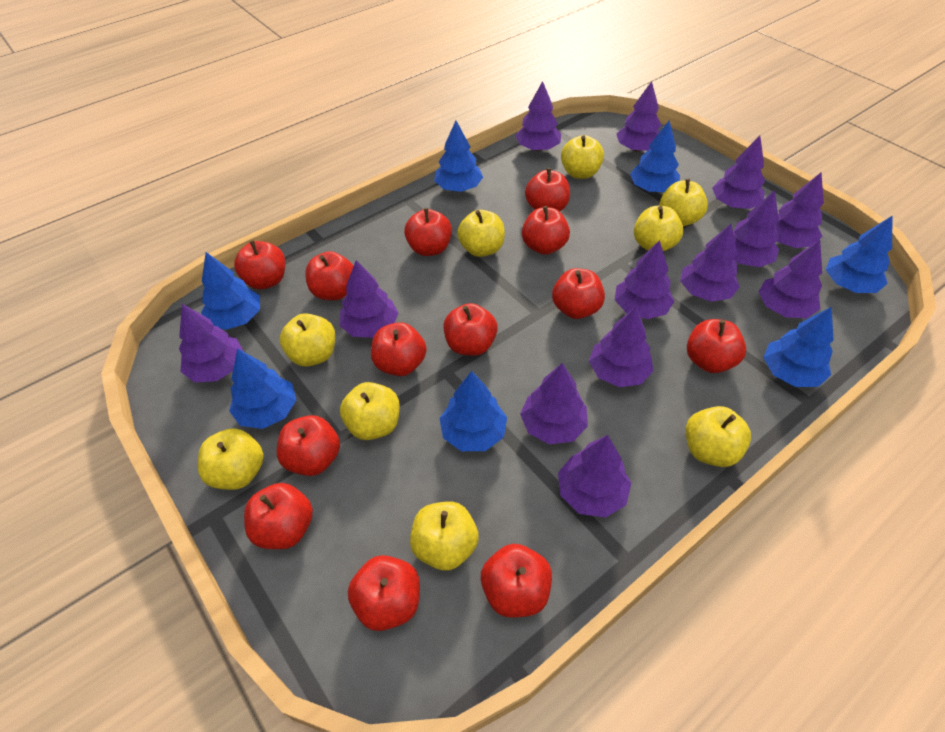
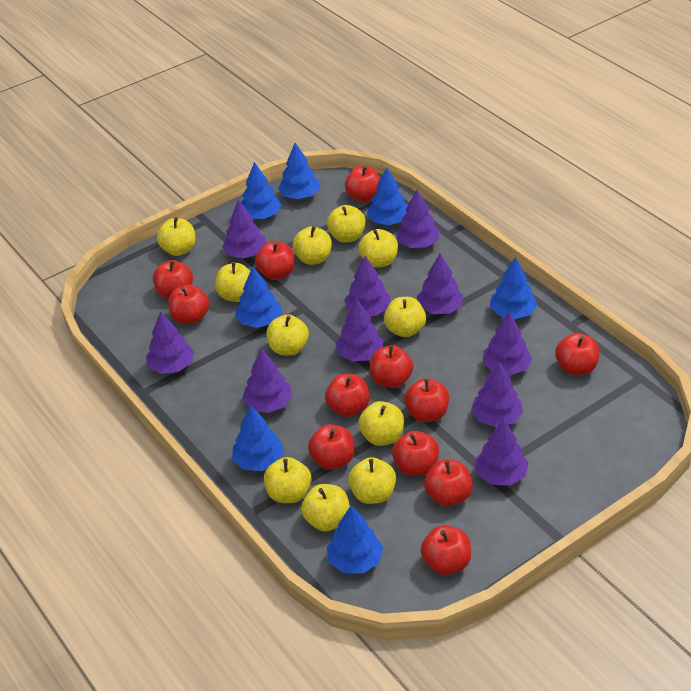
purple tree: [179,304,244,382] [339,260,399,338] [515,81,561,151] [520,363,588,444] [558,435,631,518] [589,307,654,387] [615,240,674,319] [617,81,661,152] [680,224,740,302] [712,136,765,209] [733,190,779,267] [759,240,822,318] [775,173,824,248] = 13 -> [146,311,194,374] [222,200,266,258] [242,349,293,413] [335,299,384,361] [344,256,391,316] [396,190,440,248] [416,254,463,314] [471,362,523,427] [474,419,528,485] [483,312,532,375] = 10
red apple: [234,240,285,289] [244,483,313,549] [277,415,340,476] [305,251,354,300] [348,555,420,631] [371,322,426,376] [404,208,452,256] [443,303,498,356] [481,544,552,618] [522,206,570,255] [525,168,570,211] [552,268,605,319] [687,319,746,373] = 13 -> [153,260,193,299] [168,284,209,324] [255,241,295,280] [308,424,354,470] [325,374,370,417] [345,166,381,203] [370,345,413,388] [392,431,439,476] [404,378,449,422] [421,525,471,575] [424,460,473,506] [555,333,600,375] = 12
yellow apple: [198,428,264,490] [280,313,335,367] [340,382,400,440] [410,501,479,571] [457,210,505,257] [561,135,604,179] [634,206,683,251] [659,179,708,226] [686,406,751,467] = 9 -> [157,217,196,256] [215,262,250,302] [264,457,311,503] [267,315,309,356] [293,226,332,265] [301,484,350,531] [327,205,366,243] [348,457,396,504] [358,401,404,446] [359,229,398,268] [384,297,426,337] = 11

